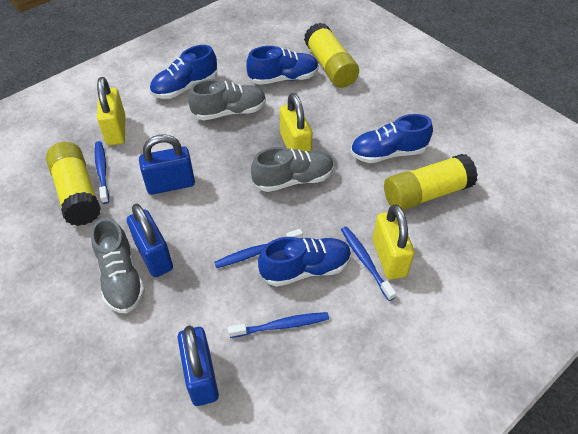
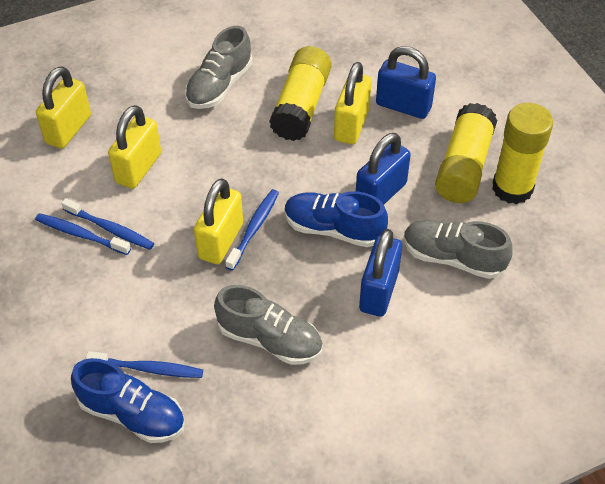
blue shoe: [150,45,217,99] [246,46,319,85] [258,237,351,287] [350,114,433,163] = 4 -> [71,358,185,443] [285,191,388,247] = 2
yellow padlock: [97,77,125,145] [280,93,312,152] [373,204,415,280] = 3 -> [36,66,91,149] [108,105,161,189] [194,178,243,264] [334,62,372,144] = 4

